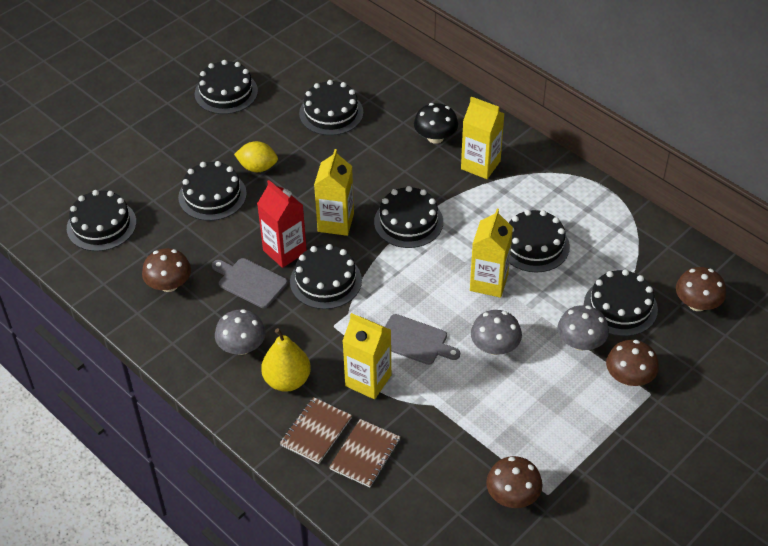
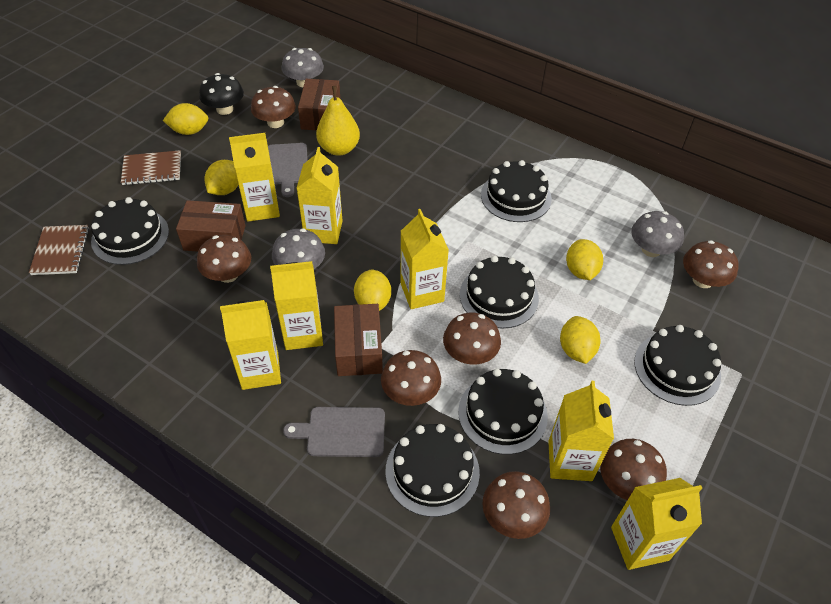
black cake: [67,190,136,251] [178,161,247,221] [195,60,258,114] [290,244,362,309] [299,80,363,135] [374,186,443,248] [509,210,570,272] [584,269,658,336] = 8 -> [91,197,169,265] [385,424,480,517] [458,368,548,455] [460,256,539,328] [481,160,552,222] [634,325,721,406] = 6
brown box: none = 0 -> [176,200,246,252] [298,79,340,131] [334,304,383,376] = 3
brown mushroom: [142,248,191,292] [486,456,543,508] [606,340,659,386] [676,267,726,311] = 4 -> [197,235,251,283] [251,86,296,128] [381,350,441,406] [443,313,501,364] [482,471,550,539] [600,439,667,500] [683,240,738,288] = 7
red carton: [257,180,307,268] = 1 -> none = 0
yellow carton: [314,149,354,236] [343,313,391,399] [461,96,505,179] [470,209,513,298] = 4 -> [220,300,281,390] [229,133,280,222] [270,261,323,350] [296,147,343,244] [401,209,449,309] [548,381,614,481] [611,478,702,570] = 7
yellow lemon: [234,141,278,172] = 1 -> [163,103,208,135] [205,160,238,195] [354,269,391,311] [560,316,600,364] [566,239,603,280] = 5

